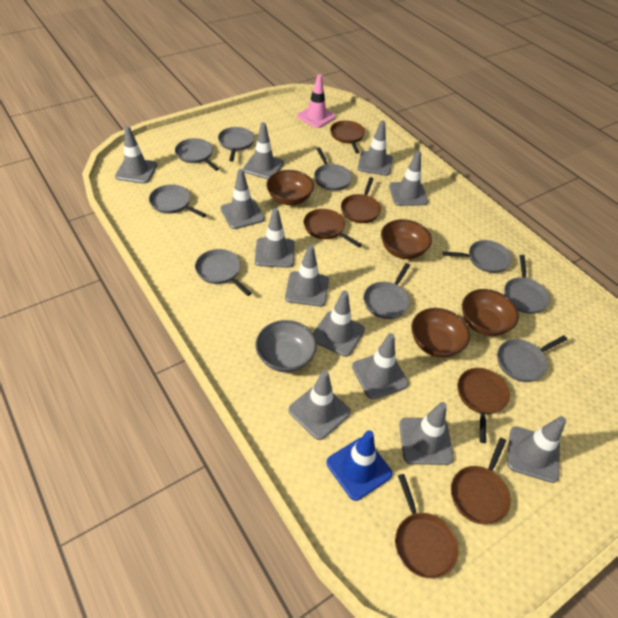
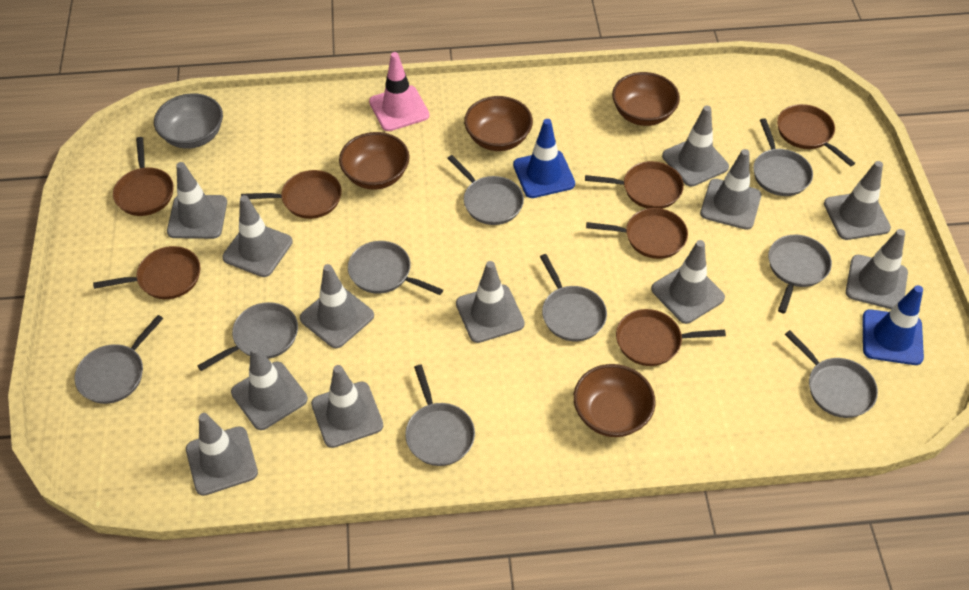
blue traffic cone: [326,430,392,501] = 1 -> [513,119,575,198] [862,285,924,365] = 2
brown pan: [304,209,362,247] [330,120,365,154] [341,177,381,223] [395,474,458,579] [451,437,511,524] [458,368,510,443] = 6 -> [93,246,201,299] [113,137,174,216] [241,170,342,219] [585,161,684,209] [586,208,688,259] [616,309,726,366] [777,104,855,166] = 7

